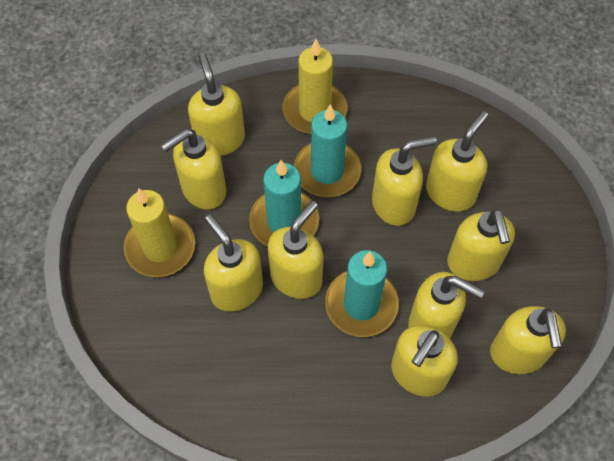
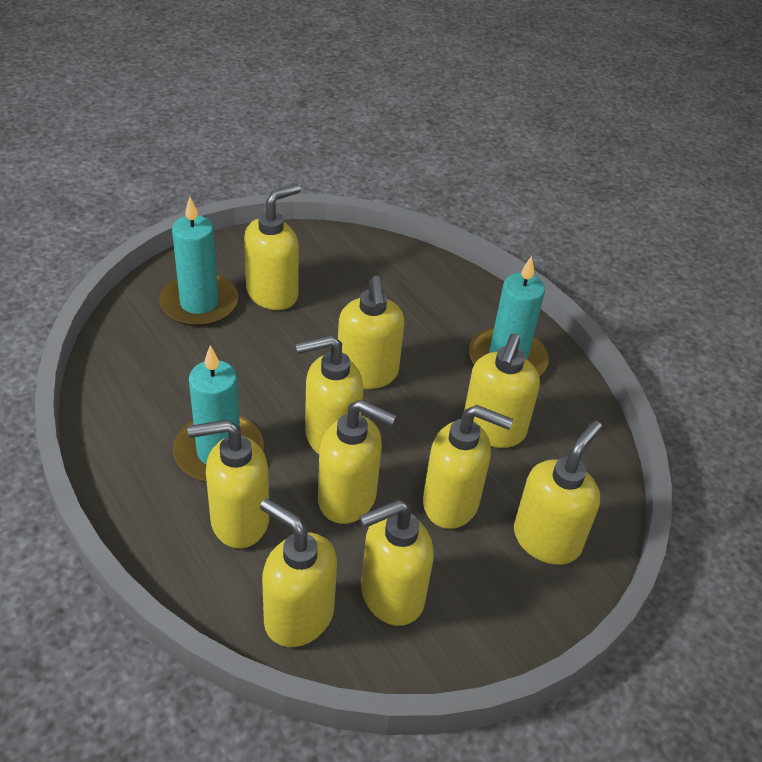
yellow candle: [124,188,195,277] [283,39,347,134] = 2 -> none = 0

